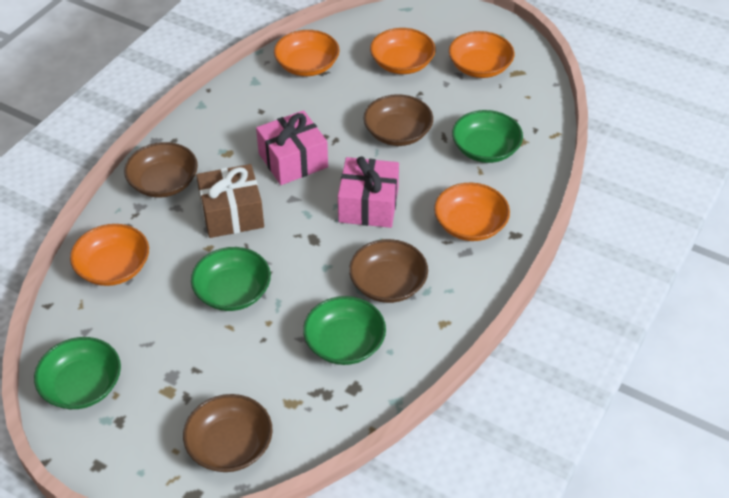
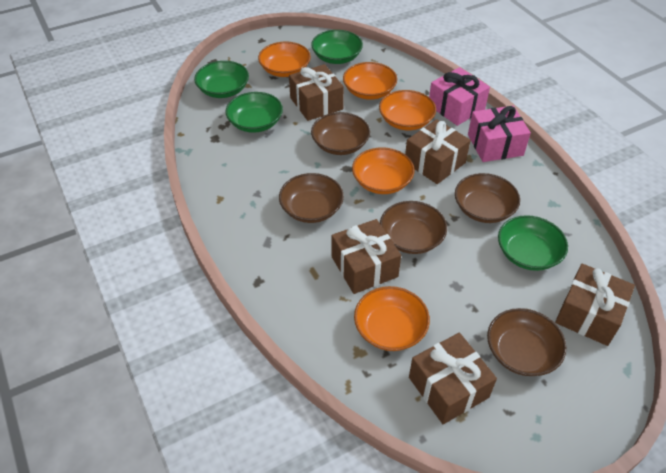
brown bowl: [124,142,198,198] [183,394,272,472] [349,239,428,303] [363,94,433,146] = 4 -> [279,173,344,223] [311,112,370,155] [380,201,447,254] [455,173,520,223] [487,308,566,376] = 5
brown gift: [196,164,264,238] = 1 -> [289,64,344,121] [332,219,401,294] [405,119,471,184] [409,333,497,424] [555,263,635,346] = 5

